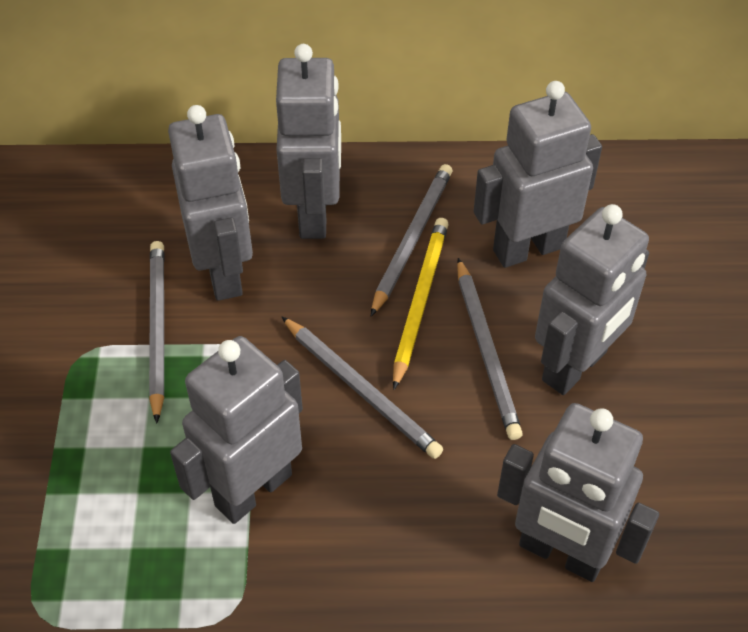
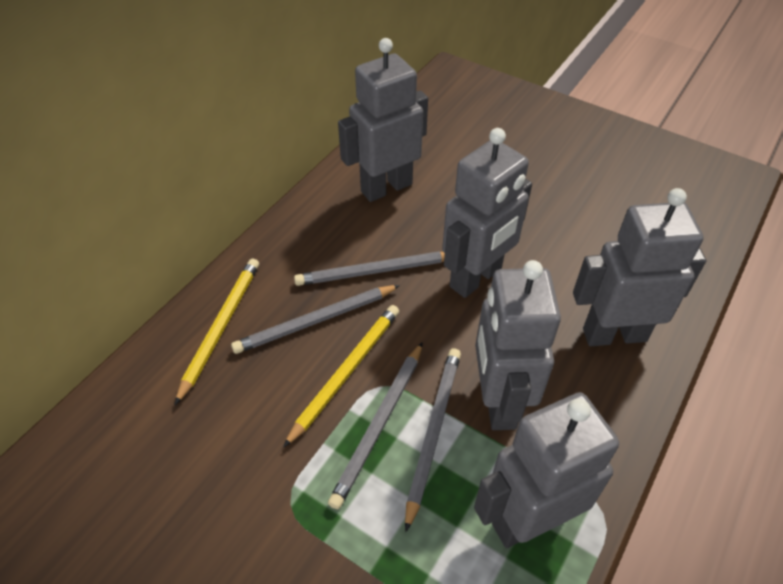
grey robot: [168,105,253,301] [170,336,303,524] [276,44,341,239] [474,81,602,268] [497,403,659,582] [535,204,649,395] = 6 -> [338,38,428,202] [442,128,532,298] [474,392,619,548] [475,260,561,430] [573,188,706,346] = 5
yellow pencil: [393,218,449,390] = 1 -> [175,259,259,405] [283,305,399,448] = 2

